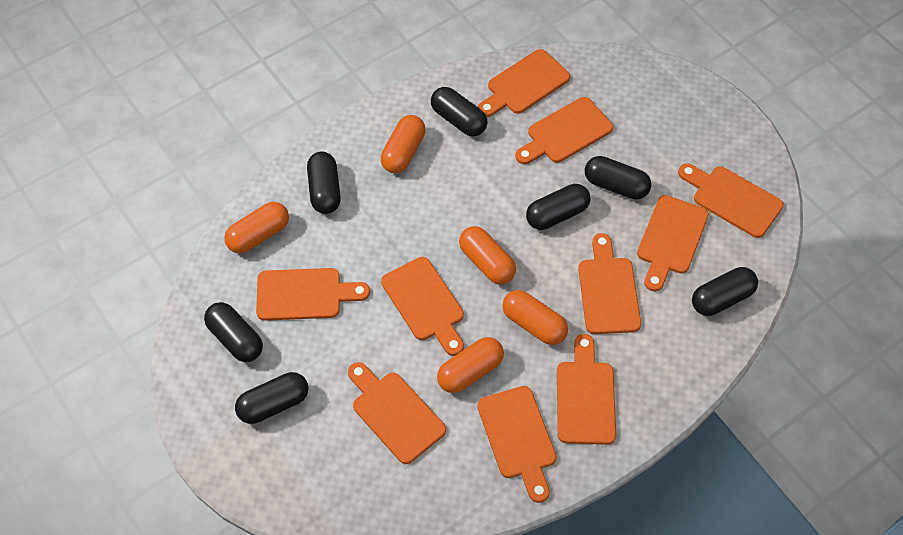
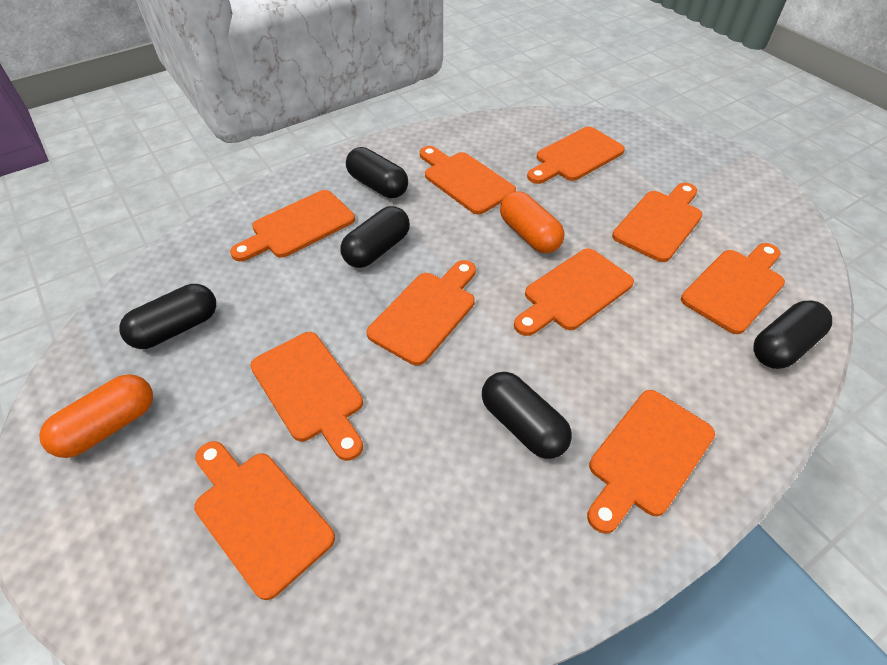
black capsule: [204,302,263,362] [235,372,309,424] [307,152,341,214] [431,87,487,136] [526,184,591,230] [585,156,651,200] [692,267,758,316] = 7 -> [119,284,216,349] [340,206,410,268] [346,147,408,198] [482,372,572,459] [753,301,832,369] = 5
orange capsule: [224,202,289,254] [381,115,426,173] [437,337,504,393] [459,226,516,284] [502,290,568,345] = 5 -> [39,374,153,458] [500,191,565,253] = 2

